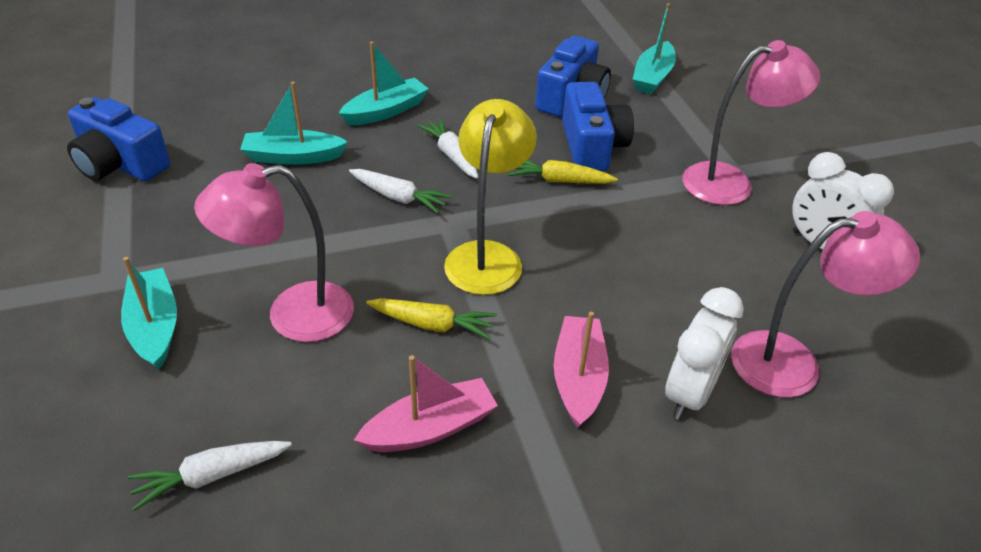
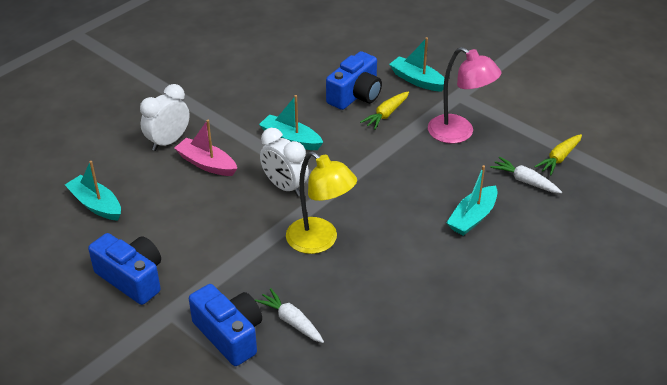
pink boat: [354,355,498,452] [554,312,609,428] = 2 -> [174,120,237,176] = 1
pink lamp: [194,163,354,342] [682,40,821,205] [731,211,920,398] = 3 -> [428,47,501,143] = 1
white carrot: [128,441,292,511] [349,169,452,214] [417,118,478,179] = 3 -> [255,288,324,343] [490,157,562,193] = 2

